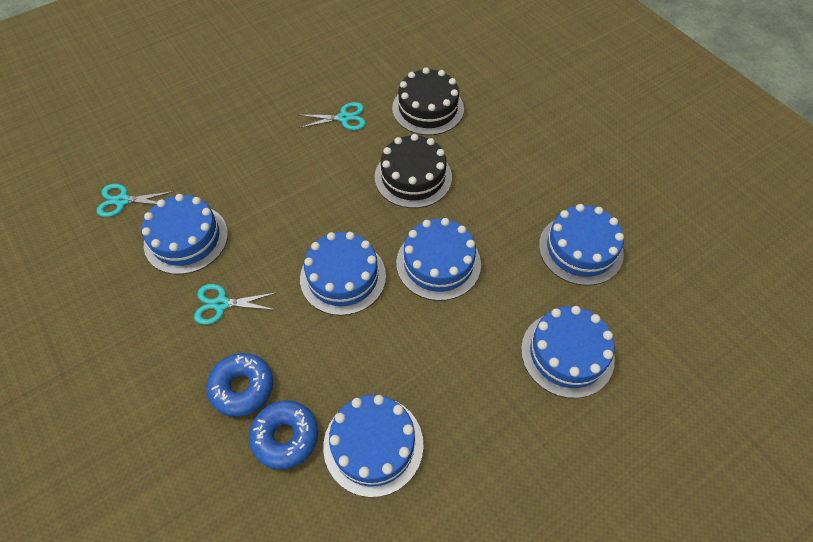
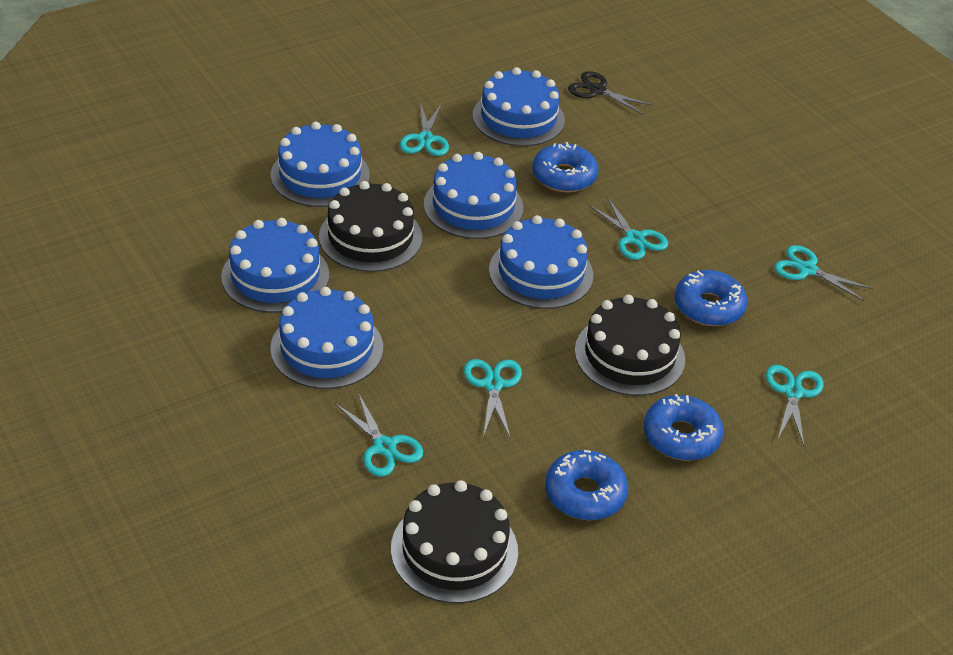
black cake: [375,134,452,208] [392,67,464,135] = 2 -> [319,181,422,272] [391,480,518,603] [575,294,685,396] = 3
black scissors: none = 0 -> [568,71,653,114] = 1
blue donut: [206,353,273,417] [249,400,318,469] = 2 -> [532,142,598,192] [545,450,628,520] [643,394,723,461] [674,270,747,326] = 4
turquoise scissors: [96,184,174,217] [194,284,278,325] [299,102,366,130] = 3 -> [335,393,423,477] [400,102,449,156] [464,359,522,437] [589,197,668,260] [766,365,823,446] [774,245,873,301] = 6

